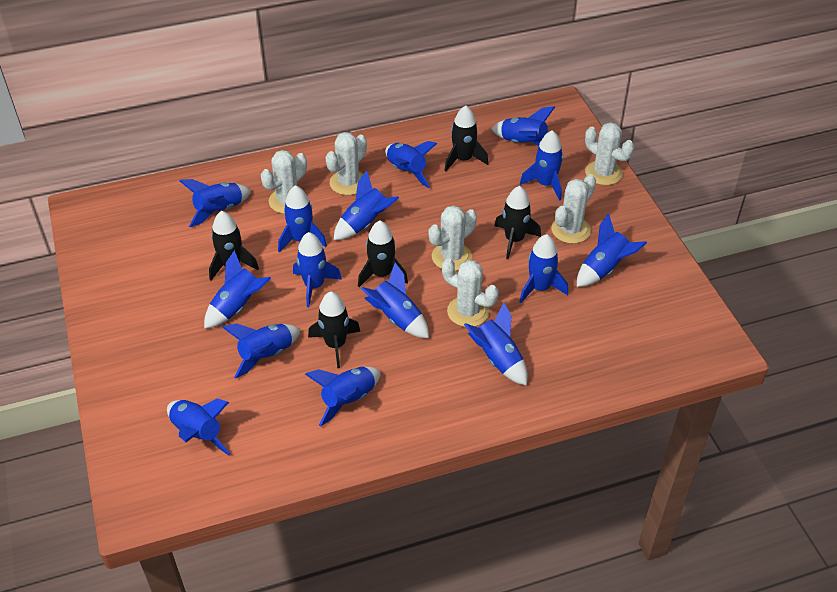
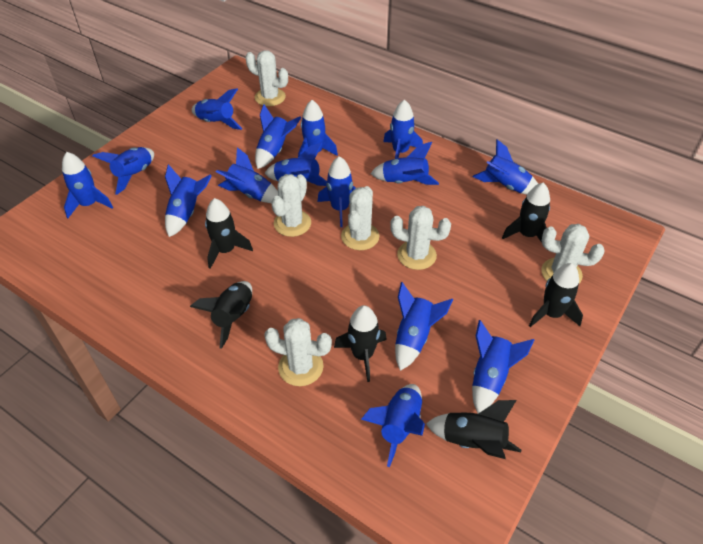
black rocket: [209,211,259,280] [308,292,361,369] [358,221,408,287] [444,105,488,171] [495,186,541,259] = 5 -> [190,281,252,349] [205,198,253,269] [334,305,387,382] [426,400,521,459] [502,183,550,251] [529,263,583,327] = 6

